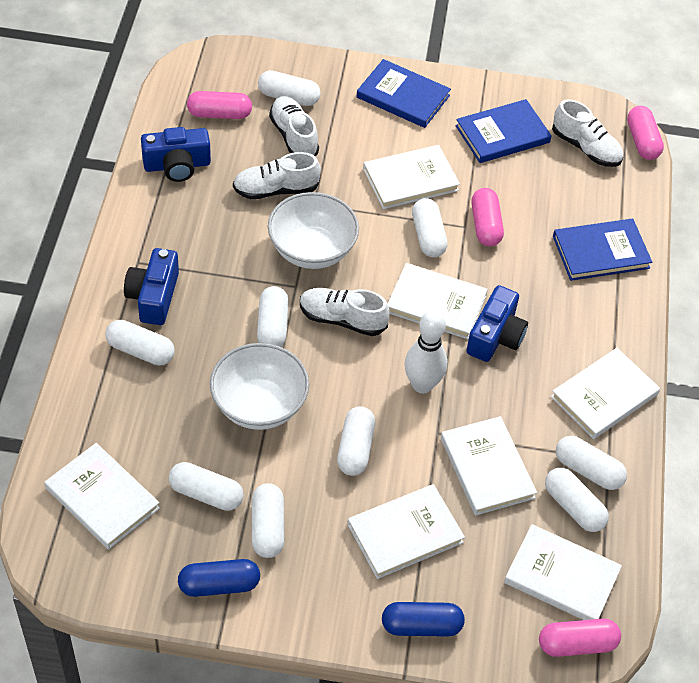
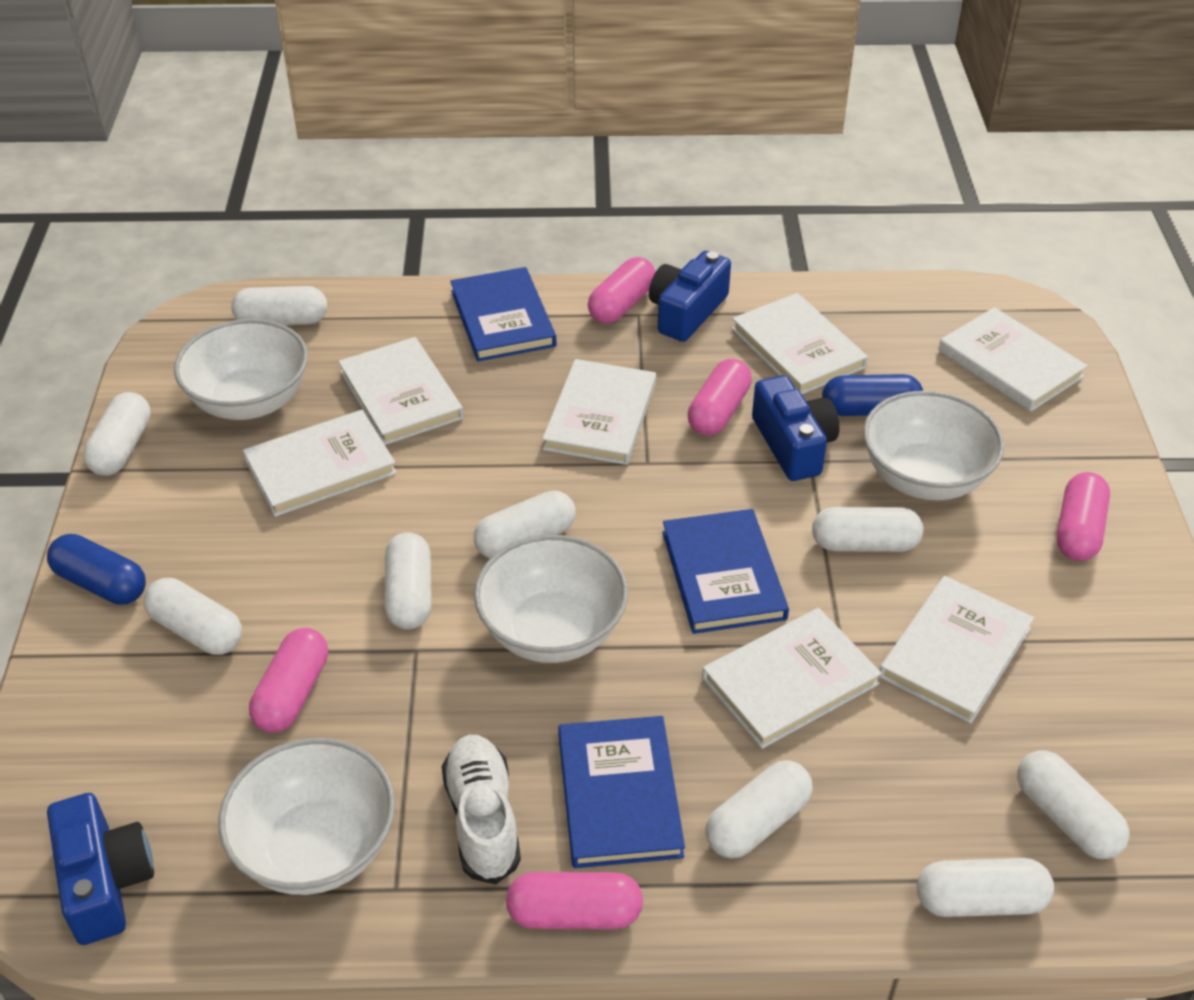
pink capsule: [187,91,252,119] [471,188,504,246] [539,619,621,657] [627,106,664,160] = 4 -> [249,628,328,733] [506,872,643,929] [588,257,656,324] [688,359,752,436] [1057,472,1110,561] = 5
white bowl: [210,343,309,430] [268,192,359,269] = 2 -> [174,319,308,420] [219,738,395,895] [474,535,628,663] [863,391,1005,500] = 4
white bowling pin: [404,310,447,393] = 1 -> none = 0
white shoe: [233,152,321,199] [269,96,319,156] [300,288,390,336] [552,99,623,167] = 4 -> [442,735,521,884] = 1

